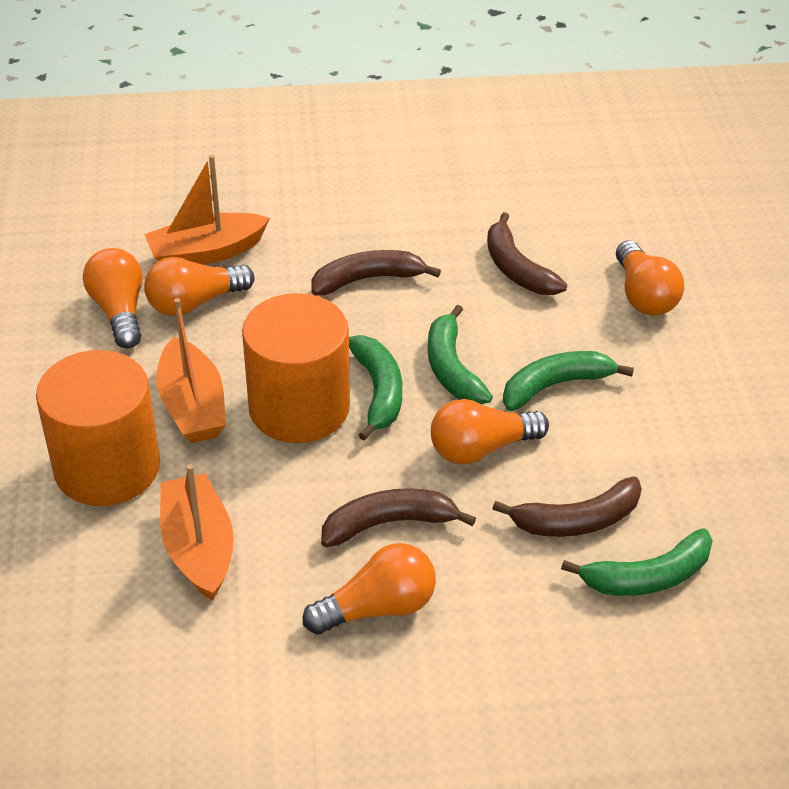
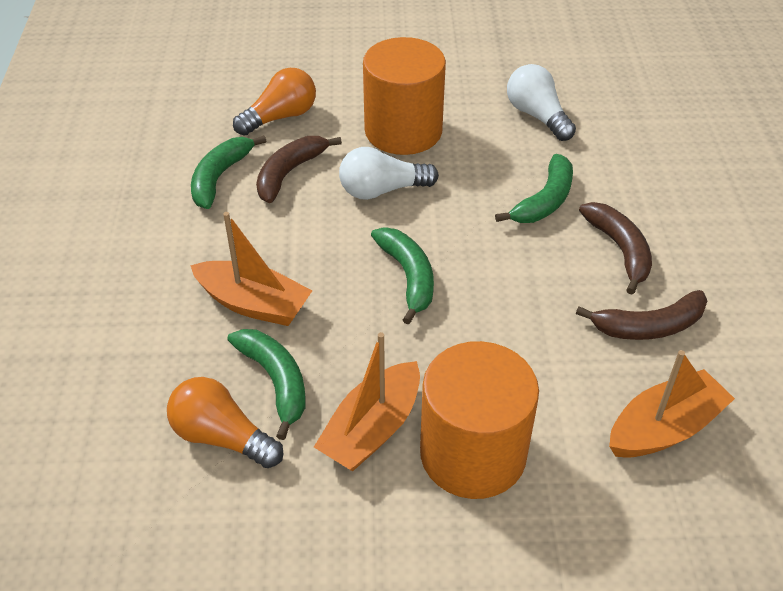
brown banana: [312,250,441,296] [321,488,476,547] [487,212,567,295] [492,476,642,537] = 4 -> [256,136,342,203] [576,290,707,340] [579,202,652,294] = 3
orange light bulb: [83,248,143,348] [144,257,254,316] [303,543,436,634] [431,399,549,464] [616,241,684,316] = 5 -> [167,377,284,468] [233,68,316,136] = 2
white light bulb: none = 0 -> [339,147,439,200] [507,64,576,141] = 2

